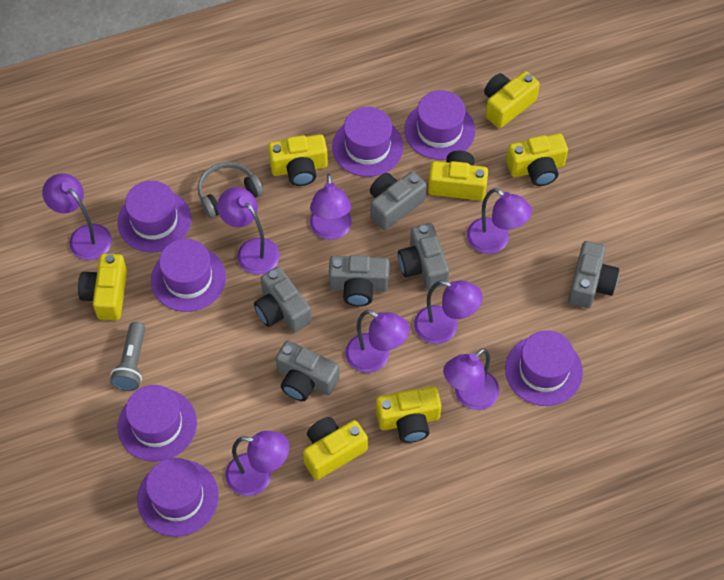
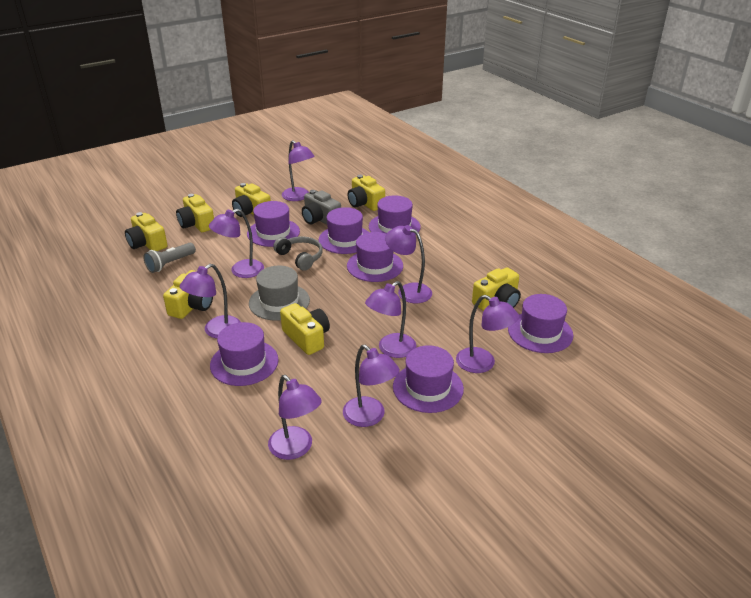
grey camera: [254,267,312,333] [276,340,340,401] [329,255,390,306] [370,171,427,230] [398,223,449,290] [568,241,619,308] = 6 -> [302,190,341,225] = 1
grey hat: none = 0 -> [249,266,310,321] = 1

